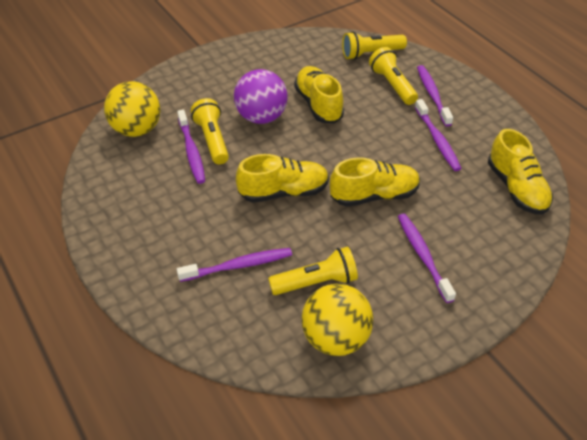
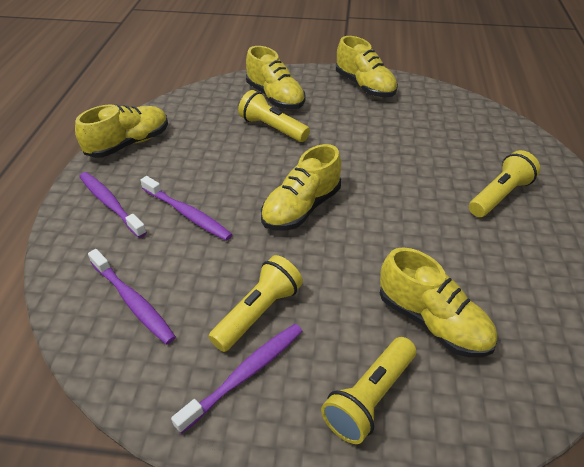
purple ball: [234,69,287,124] = 1 -> none = 0
purple toothbrush: [177,110,205,184] [177,248,292,282] [398,213,456,303] [415,99,462,171] [417,65,453,127] = 5 -> [79,172,147,238] [88,249,176,344] [140,176,233,241] [171,324,302,434] = 4
yellow ball: [104,81,160,137] [302,284,373,356] = 2 -> none = 0
yellow shoe: [236,154,329,203] [294,66,344,123] [330,157,420,207] [488,129,553,215] = 4 -> [75,104,168,158] [246,46,306,109] [261,144,341,231] [336,36,398,97] [379,247,497,357] = 5

